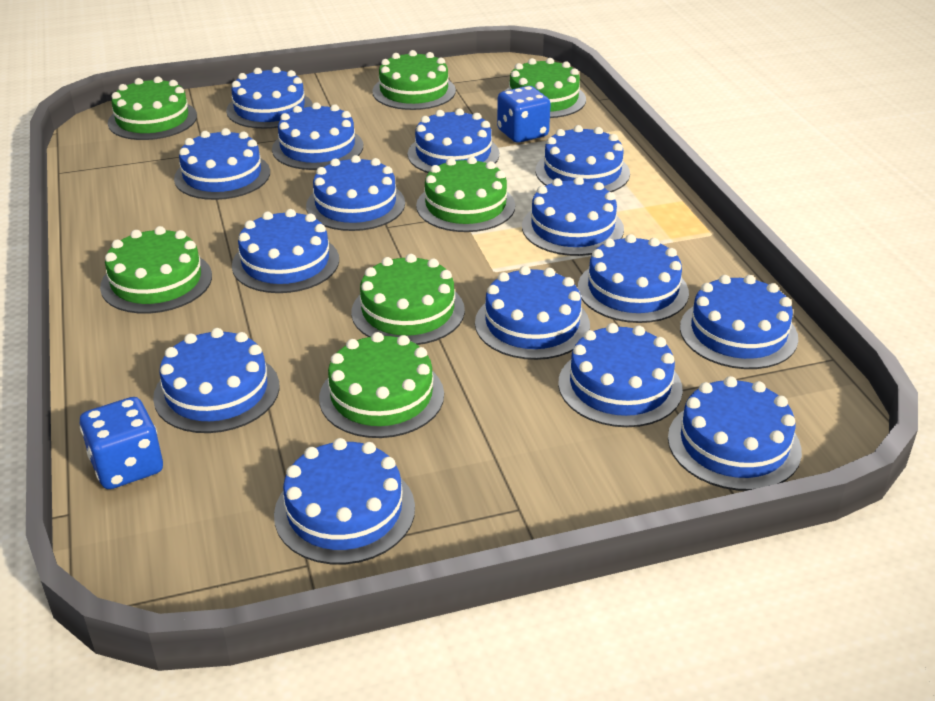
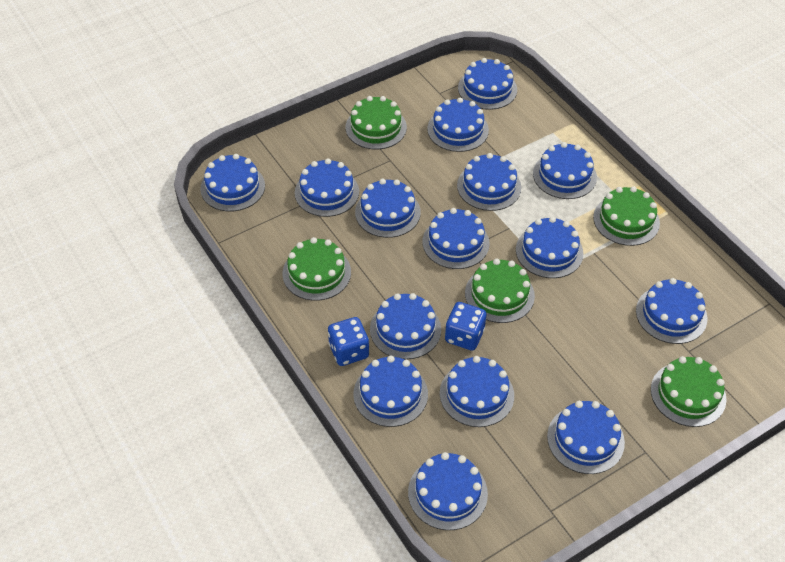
green cake: [100,226,212,314] [108,76,197,140] [319,332,444,438] [351,254,465,345] [372,50,456,110] [416,157,515,232] [505,58,586,118] = 7 -> [282,237,351,301] [346,96,407,149] [465,258,535,323] [593,186,660,246] [651,356,727,427] = 5

